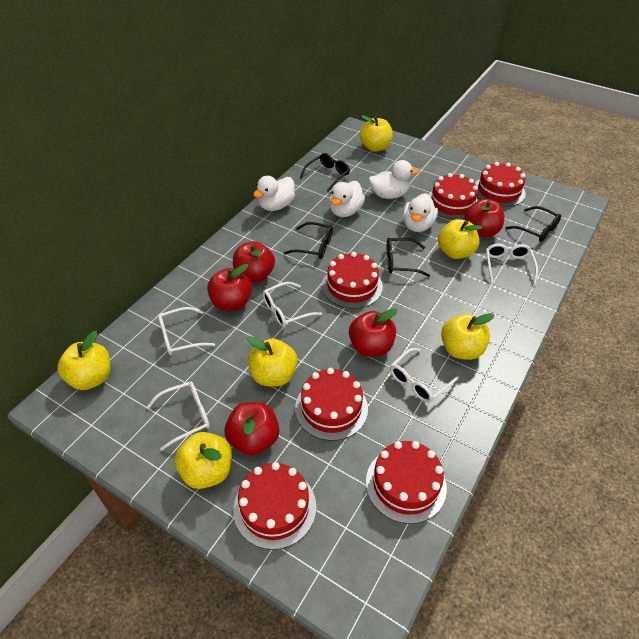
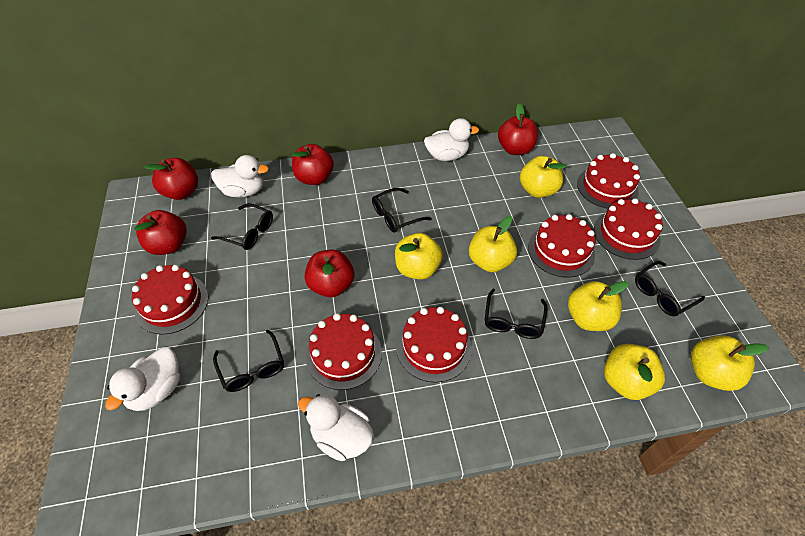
black glasses: [284,222,333,259] [300,153,350,192] [387,238,430,277] [506,206,561,242] = 4 -> [211,203,273,250] [213,329,284,392] [372,188,432,233] [485,289,548,339] [635,261,705,316] = 5
white glasses: [147,382,210,451] [158,307,215,355] [262,282,322,327] [390,348,459,403] [486,244,538,285] = 5 -> none = 0

